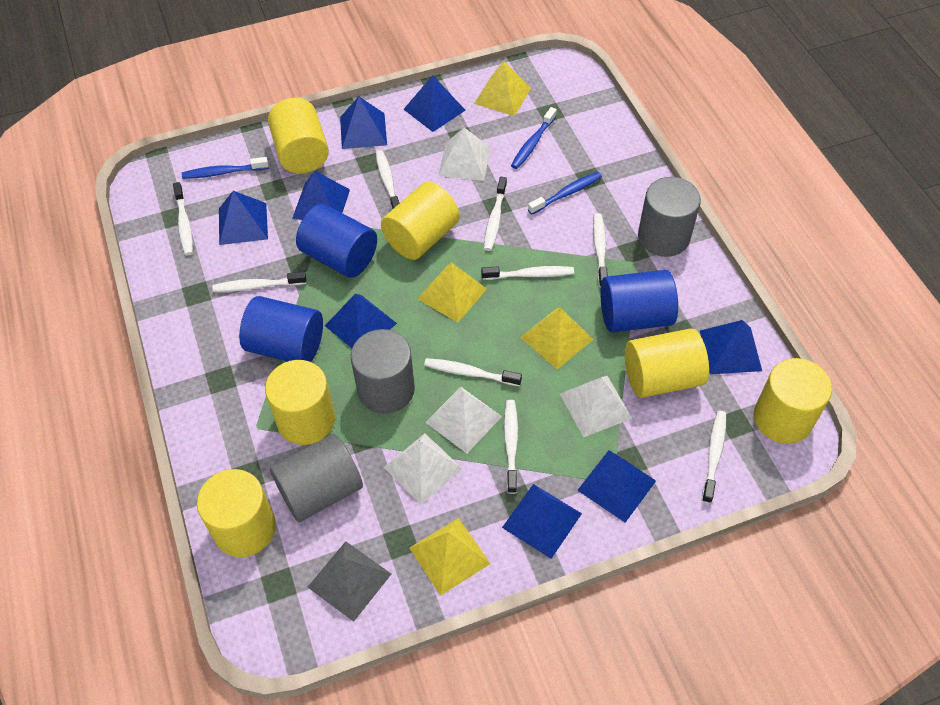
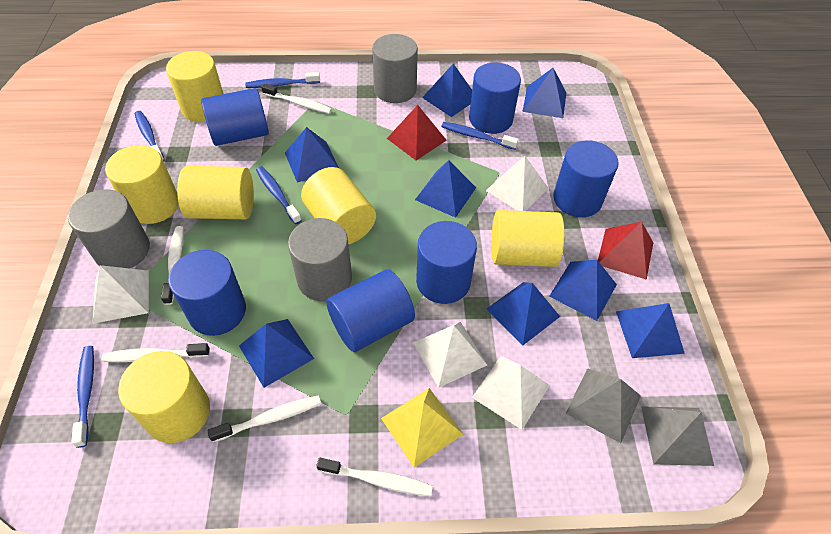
blue cylinder: [239,296,323,362] [296,204,377,278] [600,270,678,332] = 3 -> [168,250,246,336] [201,88,269,146] [326,269,415,352] [416,221,477,304] [469,63,521,134] [553,140,618,217] = 6
blue toothbrush: [182,157,268,179] [511,107,557,169] [528,172,602,215] = 3 -> [71,346,94,448] [135,111,165,161] [245,72,320,88] [256,166,302,224] [441,122,519,150] = 5
grey pyramid: [308,541,391,622] = 1 -> [566,368,641,443] [641,406,714,466] = 2
red pyramid: none = 0 -> [387,105,446,161] [598,222,653,280] = 2
white toothbrush: [173,182,193,255] [213,272,306,292] [376,150,399,210] [424,358,522,386] [481,266,574,280] [484,177,507,251] [504,400,518,494] [593,213,608,287] [702,411,726,504] = 9 -> [102,343,210,362] [161,226,184,305] [208,395,321,442] [261,84,332,114] [316,458,433,496] = 5
yellow pyramid: [409,518,491,596] [417,262,487,322] [474,61,531,116] [520,308,594,369] = 4 -> [381,388,463,467] = 1

